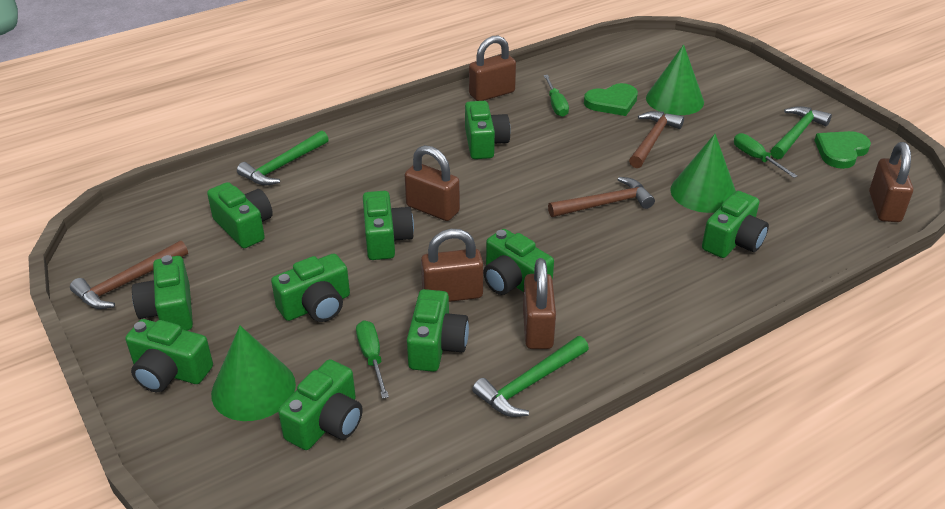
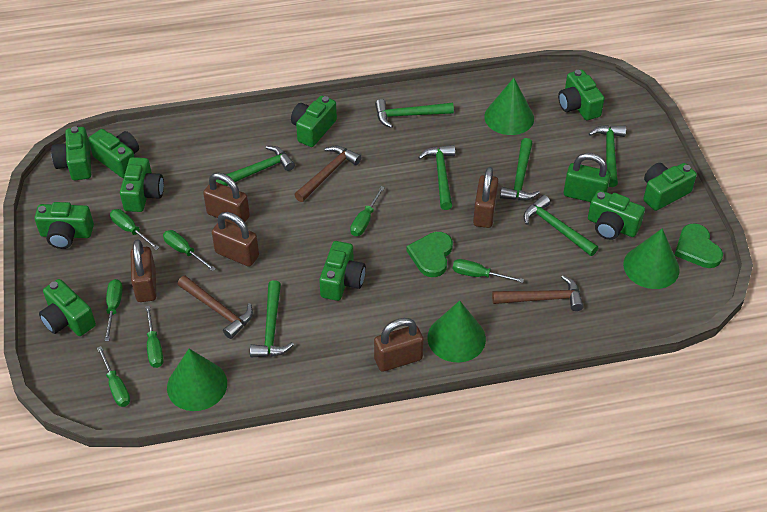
green cone: [211,326,296,421] [646,45,704,115] [670,134,736,213] = 3 -> [167,349,227,411] [427,300,486,363] [484,78,534,135] [623,228,680,289] = 4
green hammer: [237,130,329,185] [472,336,589,417] [771,106,832,159] = 3 -> [216,146,295,186] [250,280,294,358] [375,99,454,128] [418,145,455,210] [500,138,540,201] [524,195,598,256] [589,125,626,187] = 7
green padlock: none = 0 -> [564,153,611,202] = 1
green screwdriver: [356,320,389,399] [544,75,569,117] [734,133,797,178] = 3 -> [97,346,130,407] [104,279,123,341] [110,209,160,250] [145,305,164,368] [163,230,216,271] [350,186,385,236] [453,259,524,283] = 7

